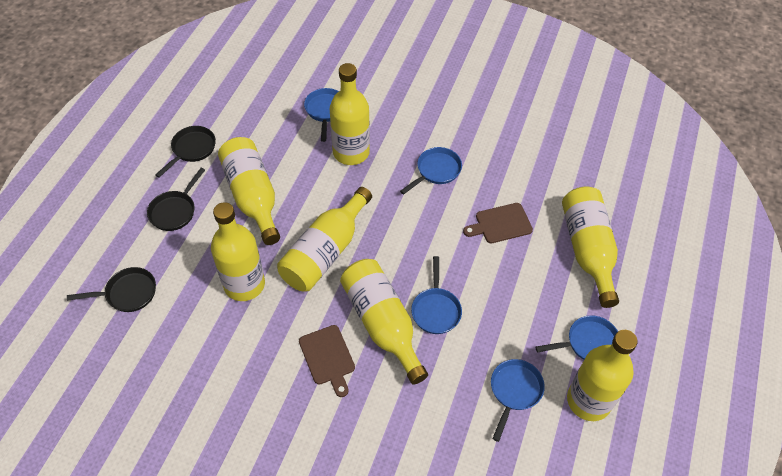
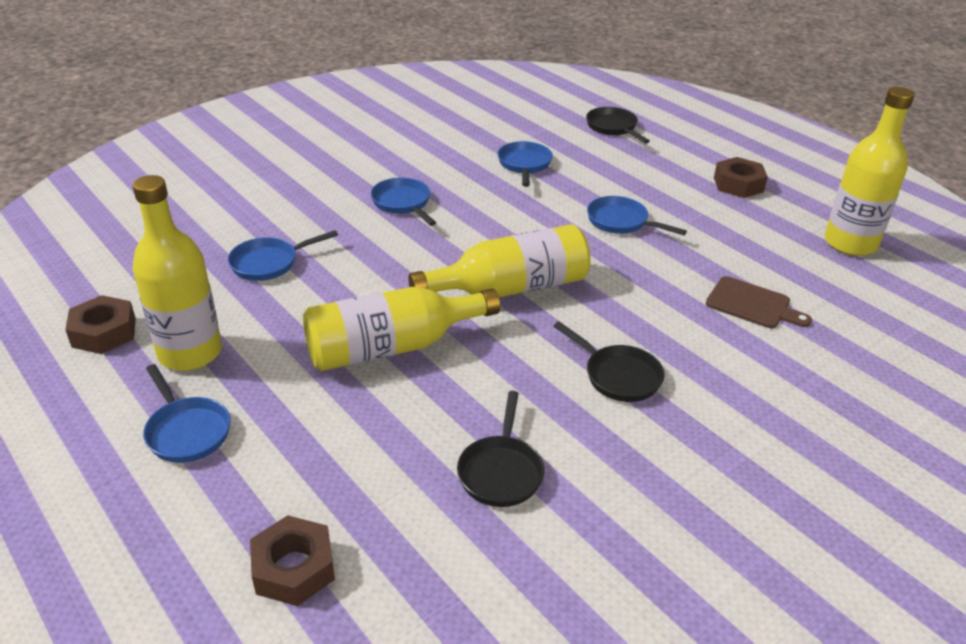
brown cutting board: [299,325,355,397] [463,203,533,243] = 2 -> [706,276,812,328] = 1
brown nut: none = 0 -> [65,295,136,354] [250,515,335,606] [714,157,768,198] = 3
yellow bottle: [211,202,265,301] [218,137,280,245] [277,187,372,291] [330,63,370,165] [340,259,428,385] [562,186,619,308] [567,330,638,421] = 7 -> [132,175,222,371] [303,287,500,371] [408,224,591,298] [824,87,915,256] = 4

